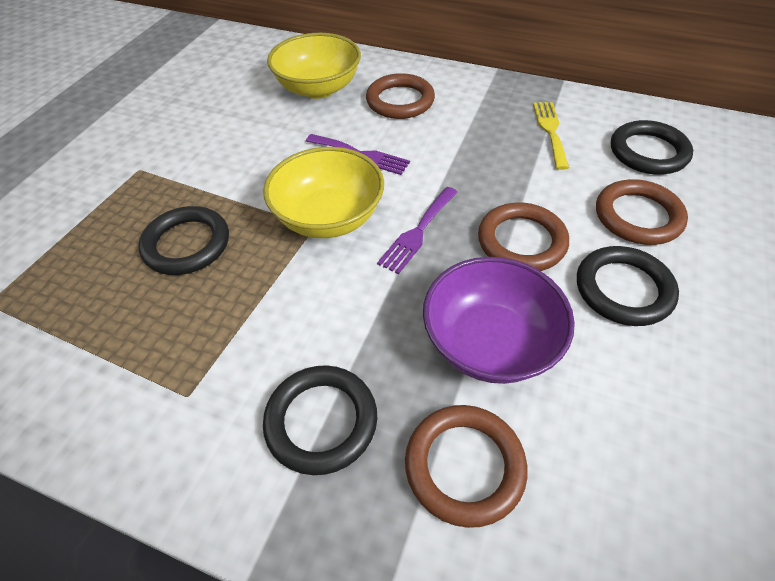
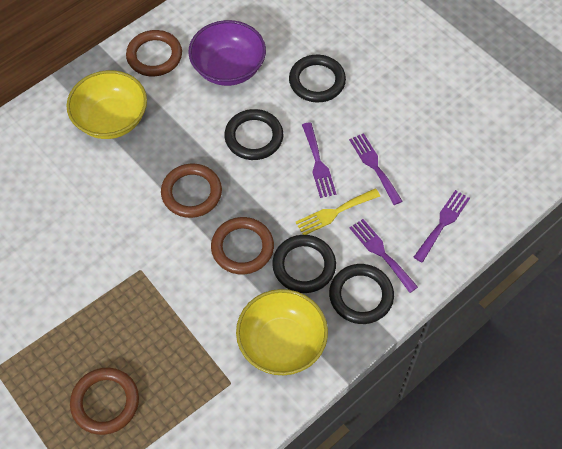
purple fork: [306,134,410,175] [377,187,458,274] = 2 -> [302,122,336,198] [349,133,402,205] [350,219,418,293] [414,190,470,263] = 4

